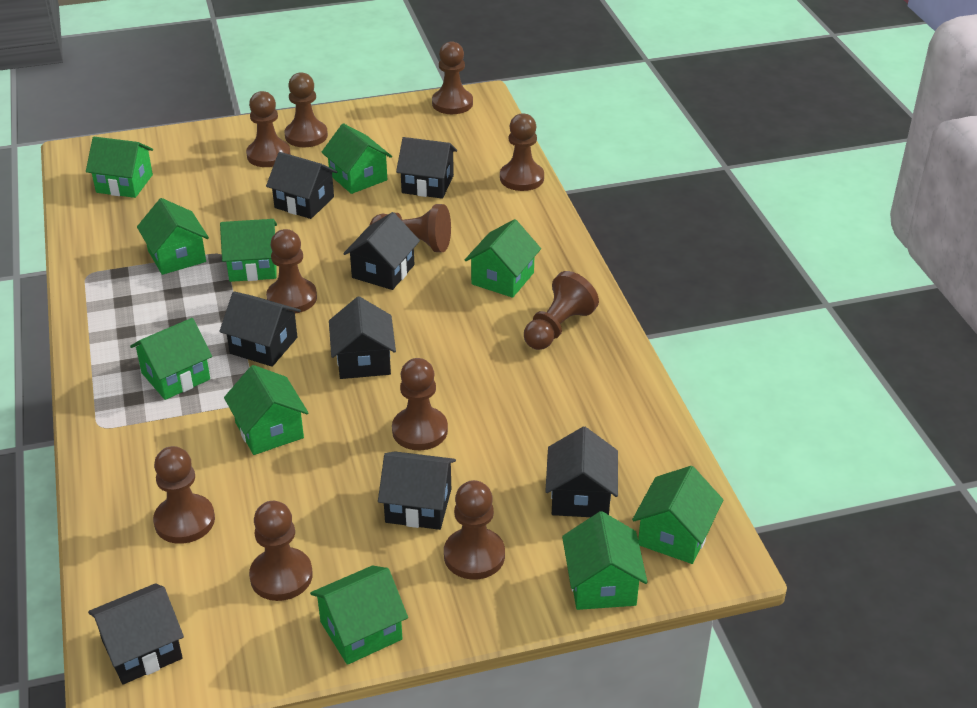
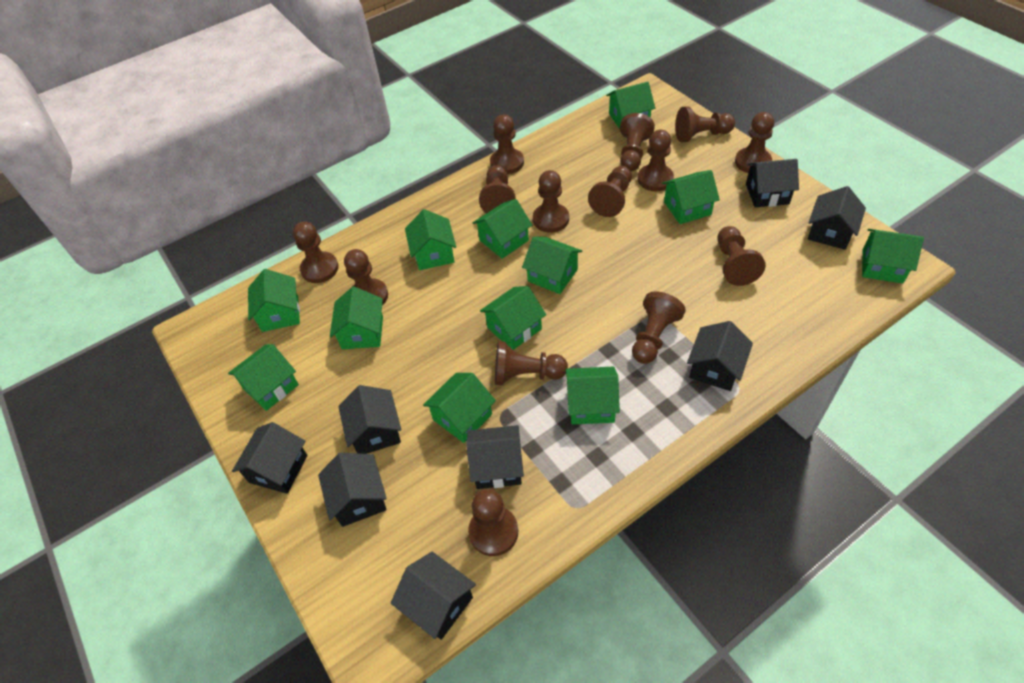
brown pawn: [153,446,215,544] [246,91,291,167] [249,501,313,601] [266,229,317,314] [285,72,328,147] [369,204,451,252] [392,358,448,450] [432,41,473,114] [444,480,505,580] [500,113,544,191] [524,271,599,350] = 11 -> [293,221,339,283] [344,249,388,306] [468,489,518,556] [479,165,516,213] [490,114,524,174] [495,341,568,385] [533,170,569,233] [588,166,632,217] [620,113,655,171] [632,291,686,364] [638,130,674,191] [675,106,735,142] [718,226,766,286] [735,112,774,173] = 14
green house: [86,137,153,198] [130,318,212,400] [137,198,209,275] [220,219,277,282] [224,365,308,455] [310,565,408,665] [322,123,392,194] [465,219,541,298] [562,511,648,610] [632,466,723,564] = 10 -> [228,344,299,411] [248,269,300,332] [330,286,383,349] [405,209,456,270] [423,373,496,443] [473,199,532,259] [480,286,546,350] [522,237,582,294] [566,366,620,424] [606,82,655,129] [662,170,720,224] [862,229,924,284] = 12

